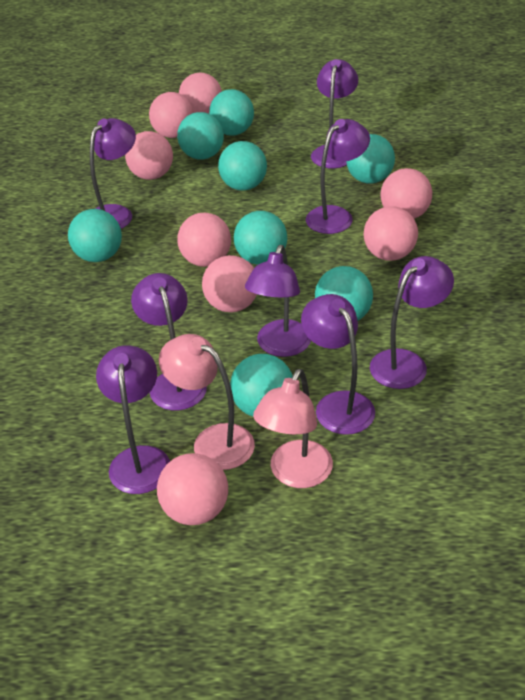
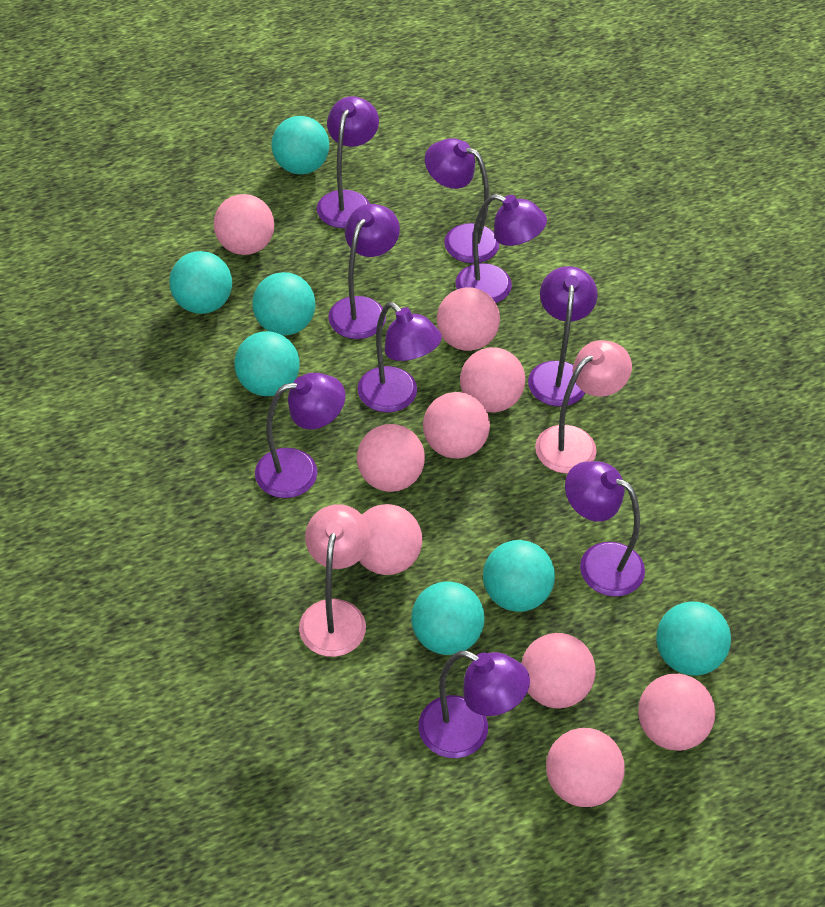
pink ball: [125,131,173,180] [149,92,194,138] [157,453,228,525] [177,213,231,267] [179,73,222,113] [202,255,257,312] [364,206,418,261] [381,168,432,219] = 8 -> [214,194,274,255] [357,424,425,492] [359,504,422,575] [423,392,490,459] [437,287,500,351] [460,347,525,413] [521,633,596,708] [546,728,625,807] [638,674,715,751] = 9
purple lamp: [90,118,136,229] [96,345,170,494] [131,273,207,411] [245,245,311,357] [301,294,375,435] [306,119,370,234] [311,59,358,168] [370,256,454,389] = 8 -> [255,373,345,498] [317,96,379,228] [328,204,400,339] [358,302,442,412] [419,651,530,758] [425,138,499,263] [456,194,547,303] [528,266,598,406] [565,461,645,596] = 9
turquoise ball: [68,209,122,262] [177,112,224,160] [209,89,254,136] [218,141,267,191] [230,354,293,417] [234,211,287,265] [315,266,373,320] [346,134,395,184] = 8 -> [169,251,232,314] [234,331,300,396] [252,272,315,336] [271,116,329,175] [411,581,484,655] [483,540,555,612] [656,601,731,676] = 7

